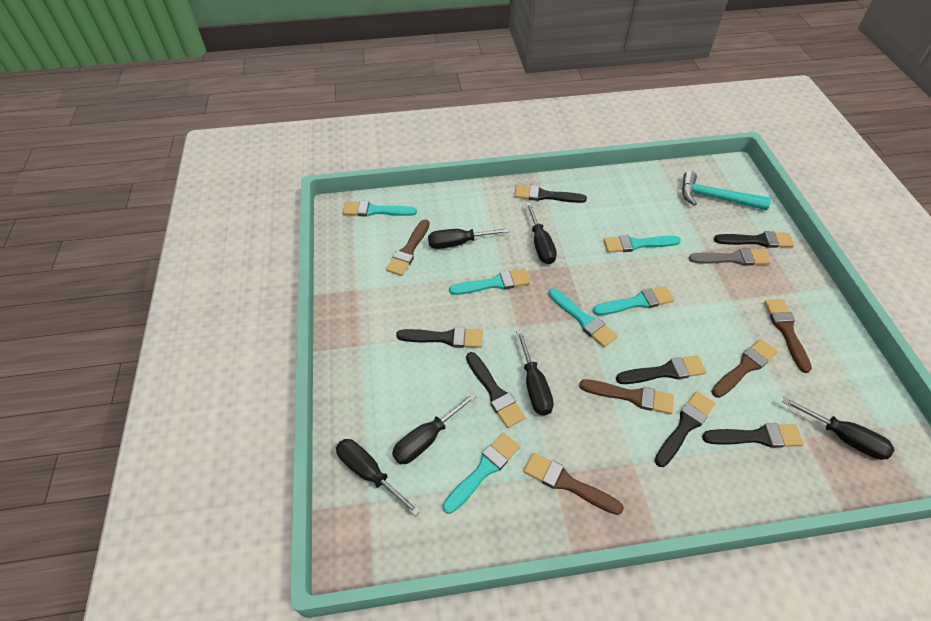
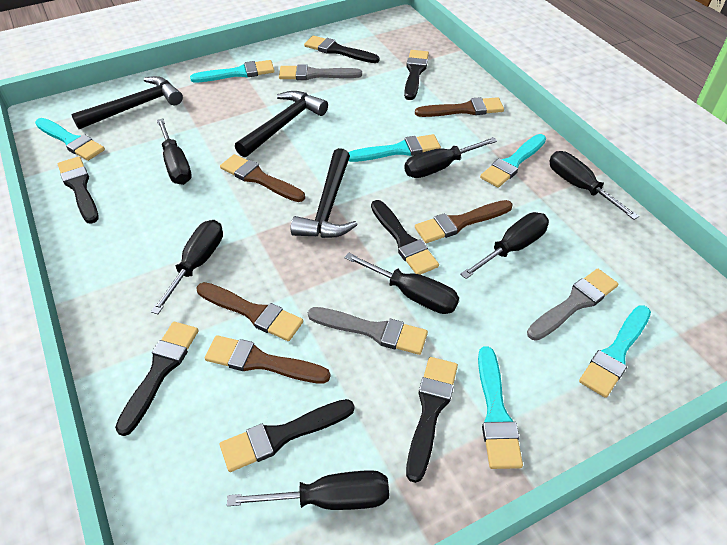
black hammer: none = 0 -> [71,76,183,129] [235,91,328,157] [291,148,357,238] = 3
black screwdriver: [336,439,421,516] [392,392,477,464] [428,228,510,249] [516,330,554,415] [526,202,557,264] [782,397,894,460] = 6 -> [151,220,223,314] [157,119,192,185] [227,470,389,510] [344,253,459,314] [404,137,497,178] [460,212,549,279] [549,151,639,220] = 7
grey brush: [689,248,770,266] = 1 -> [279,64,362,80] [308,307,428,355] [527,269,618,341] = 3
turquoise hammer: [682,171,771,210] = 1 -> none = 0

